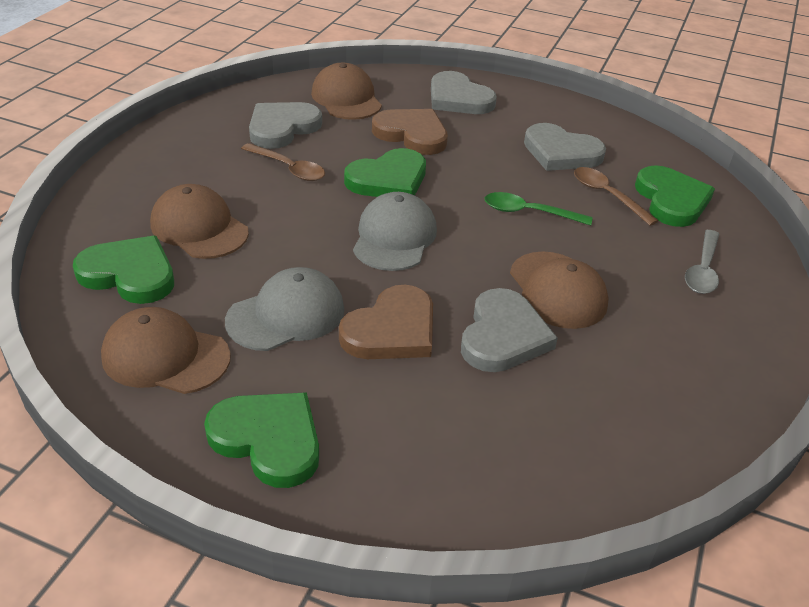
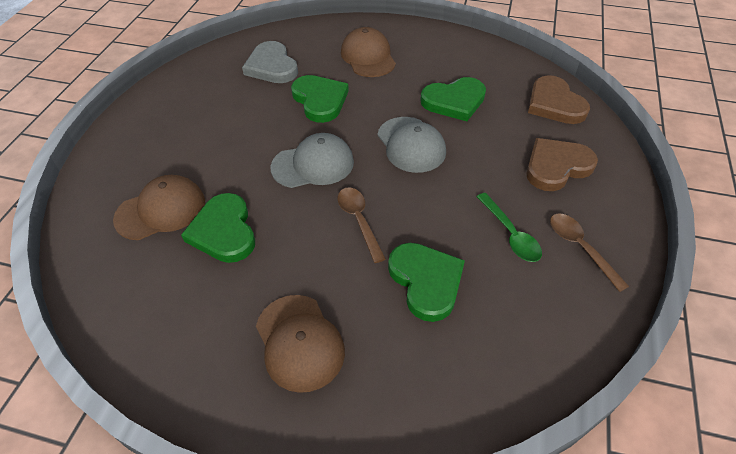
brown cap: [101,307,231,394] [150,184,249,259] [311,63,382,120] [510,251,609,329] = 4 -> [113,175,205,240] [256,295,345,393] [341,27,396,77] = 3
grey heart: [249,102,322,149] [431,71,497,114] [461,288,558,372] [524,123,606,171] = 4 -> [242,41,298,83] = 1
grey spoon: [685,230,719,294] = 1 -> none = 0

